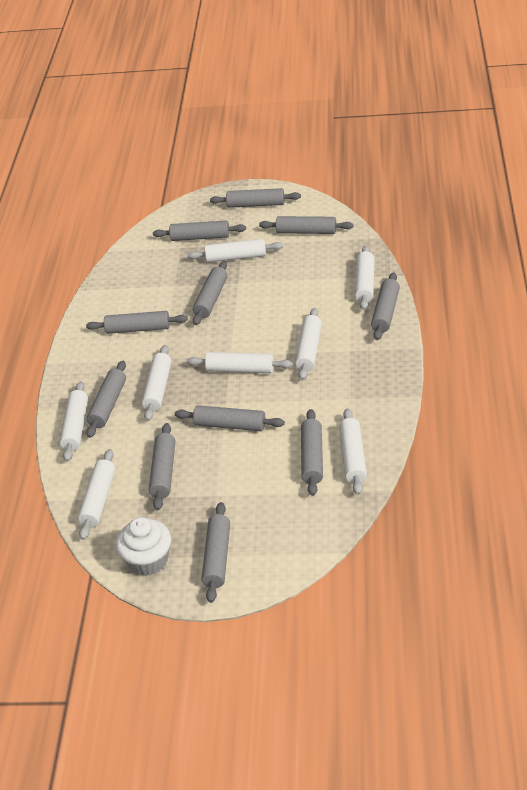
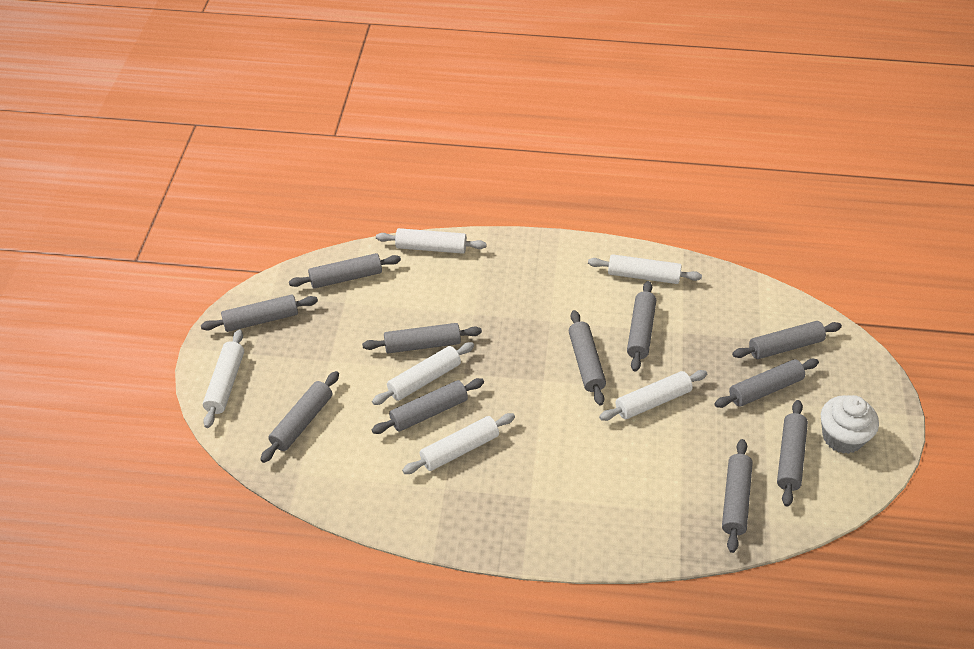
white rolling pin: [60,381,88,462] [78,449,115,540] [142,345,172,421] [187,239,283,262] [187,352,293,373] [295,308,322,380] [339,408,367,495] [355,246,375,310] = 8 -> [203,329,244,428] [372,342,474,405] [376,228,487,254] [402,413,515,474] [588,254,702,284] [599,370,707,421] = 6

